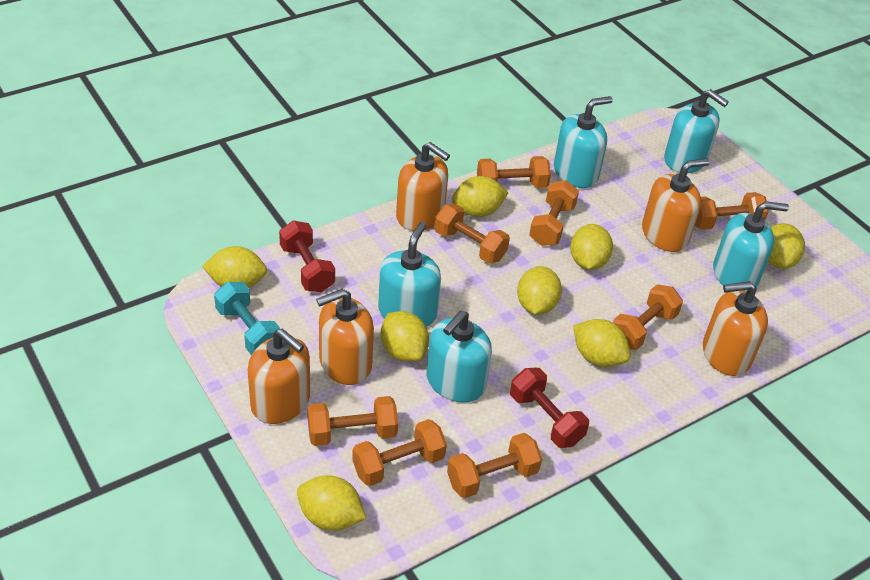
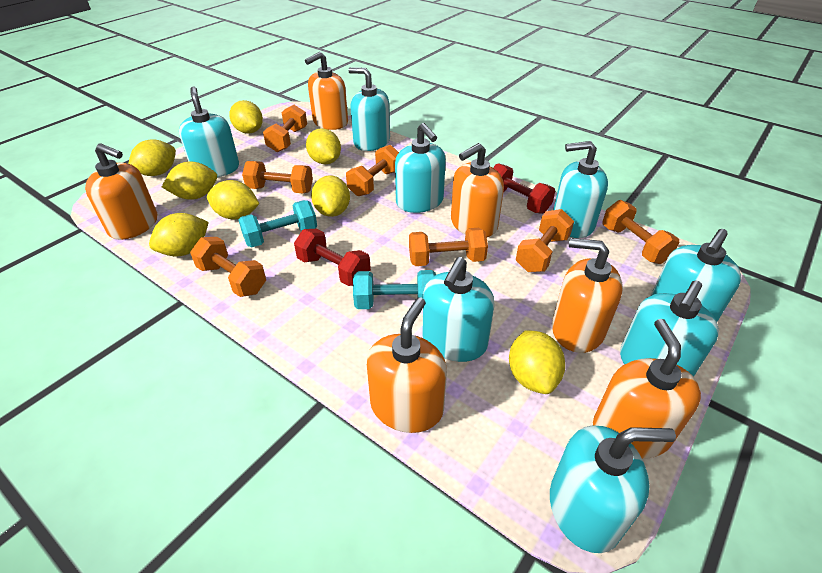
orange dumbbell: [307,396,398,446] [352,419,447,486] [434,204,510,264] [447,433,542,498] [477,156,551,188] [529,180,579,246] [613,284,683,350] [695,192,769,230] = 8 -> [190,237,266,297] [242,161,313,193] [263,105,307,152] [346,145,399,196] [409,228,488,266] [516,209,574,272] [603,200,679,264] = 7
orange soap dispenser: [248,329,310,424] [316,289,374,385] [396,142,450,231] [642,158,709,252] [703,281,768,376] = 5 -> [85,143,157,240] [305,52,348,130] [367,297,447,433] [451,143,504,237] [552,238,623,353] [593,319,701,459] = 6
turquoise dumbbell: [214,282,280,355] = 1 -> [238,200,317,247] [353,270,436,309] = 2
turquoise soap dispenser: [378,222,441,327] [426,310,492,402] [554,96,613,188] [664,89,729,173] [713,201,789,292] = 5 -> [179,87,239,178] [348,67,390,151] [395,123,446,213] [422,257,495,362] [550,426,676,553] [553,141,608,238] [620,280,719,377] [650,229,742,322] = 8

